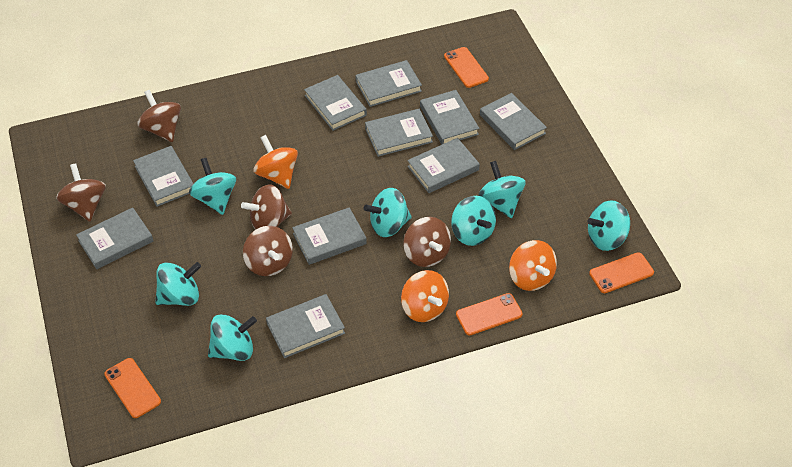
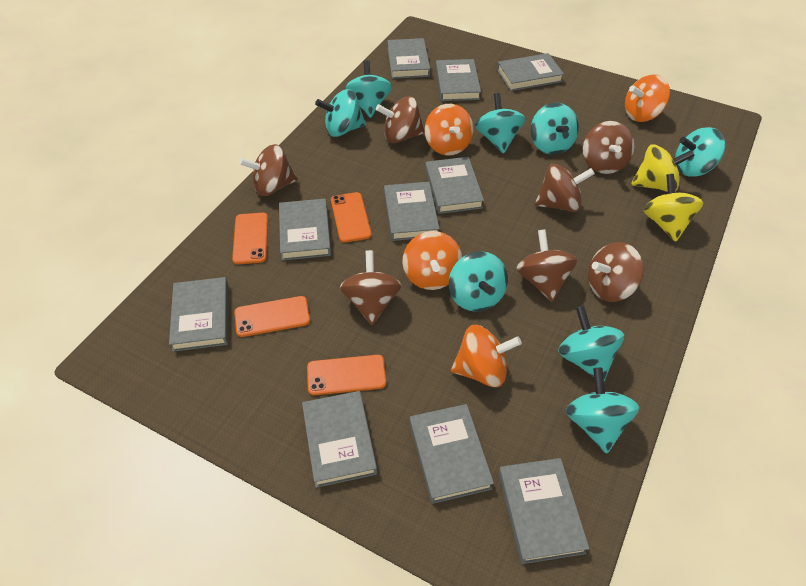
brown spinning top: [56,163,106,222] [138,90,181,142] [241,184,292,230] [243,226,293,276] [403,217,451,267] = 5 -> [239,144,298,196] [340,250,402,325] [376,96,425,143] [516,229,577,302] [534,164,595,212] [583,121,635,174] [588,242,644,302] = 7
orange spinning top: [253,135,298,189] [401,270,449,322] [509,240,557,291] = 3 -> [402,231,462,290] [425,104,473,155] [451,325,522,387] [625,75,670,122] = 4
turquoise spinning top: [155,262,201,306] [189,158,236,215] [208,314,257,361] [364,188,412,237] [451,196,496,246] [478,161,526,218] [587,201,630,251] = 7 -> [315,89,366,137] [345,60,392,118] [449,251,508,312] [475,93,525,153] [531,103,579,155] [558,305,624,381] [566,368,640,454] [675,127,725,177] = 8
yellow spinning top: none = 0 -> [631,144,695,192] [643,174,703,242] = 2

